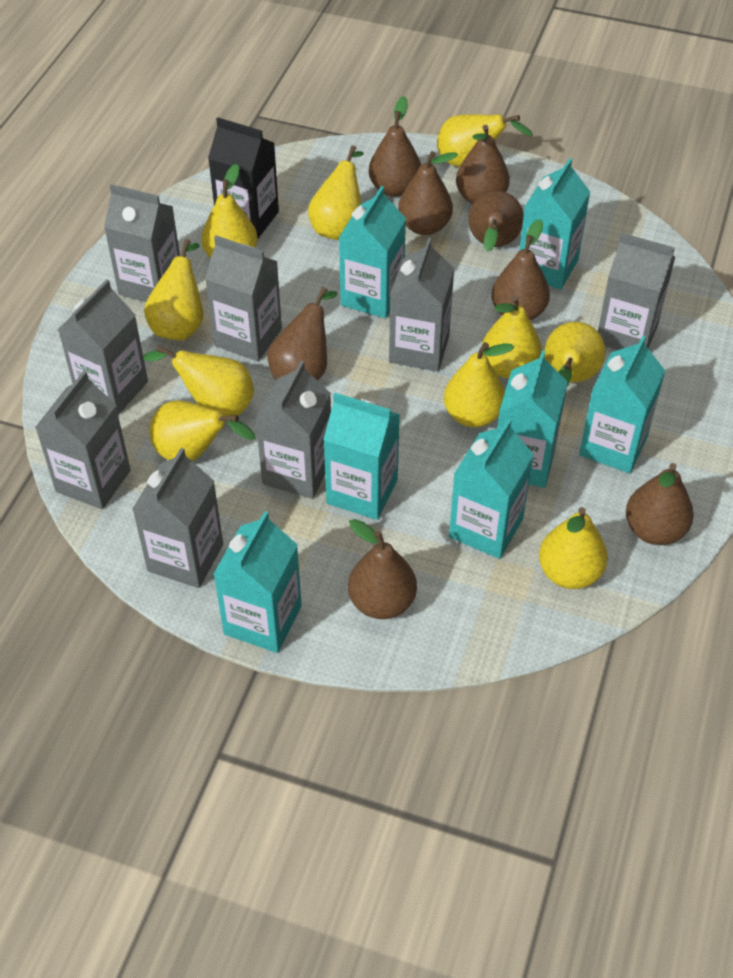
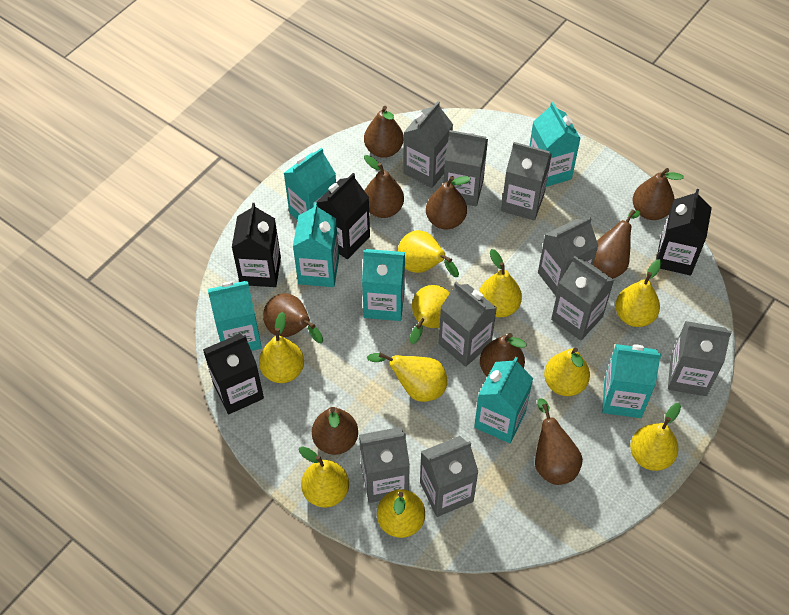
black carton: [208,117,279,238] = 1 -> [203,333,264,414] [232,203,281,287] [317,173,370,259] [656,189,712,275] = 4
brown pear: [268,287,338,380] [348,519,417,619] [369,96,421,197] [398,151,458,235] [456,125,510,204] [469,191,524,252] [491,219,550,320] [626,463,694,545] = 8 -> [263,293,323,343] [312,407,358,455] [364,106,404,158] [364,155,404,218] [426,176,471,230] [480,333,527,377] [535,398,583,485] [593,209,640,279] [633,168,684,220] = 9
grey carton: [35,371,131,509] [58,279,148,415] [104,184,180,302] [132,448,223,588] [205,235,282,361] [255,361,331,499] [389,238,455,371] [598,233,675,350] = 8 -> [359,427,410,503] [403,101,453,188] [420,436,478,517] [439,282,497,367] [444,130,488,206] [501,142,552,221] [538,217,598,296] [551,256,614,340] [668,321,732,396] = 9

